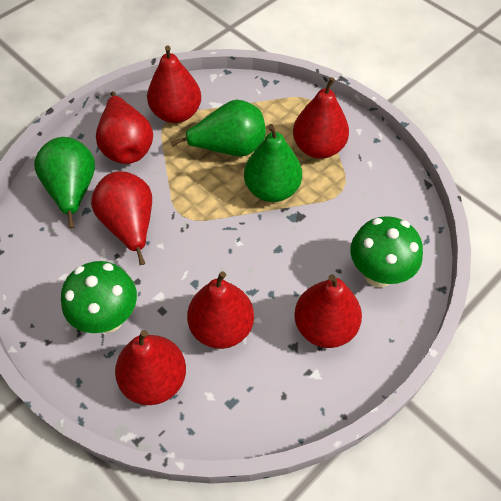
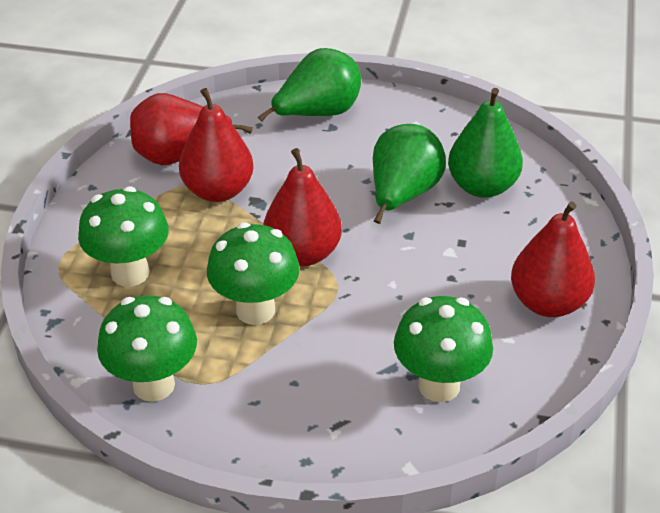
green mushroom: [61,261,137,333] [350,216,423,287] = 2 -> [78,186,169,287] [97,295,197,402] [207,222,300,325] [394,296,493,402] = 4
red pear: [91,171,152,265] [96,91,153,164] [115,330,186,405] [147,45,201,123] [187,271,254,349] [293,77,349,159] [294,274,362,348] = 7 -> [130,93,253,165] [179,88,253,202] [263,148,342,266] [511,201,595,317] = 4

